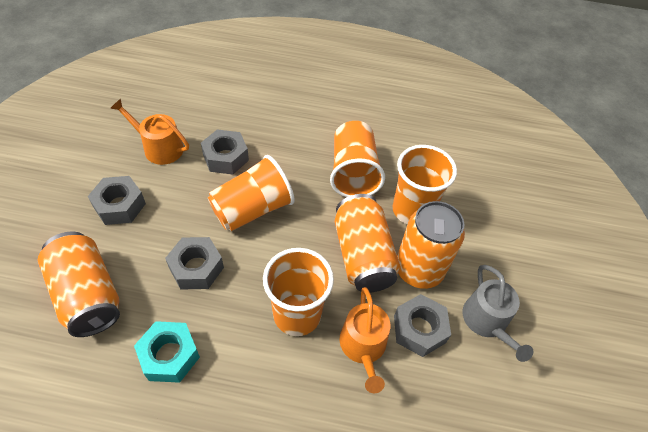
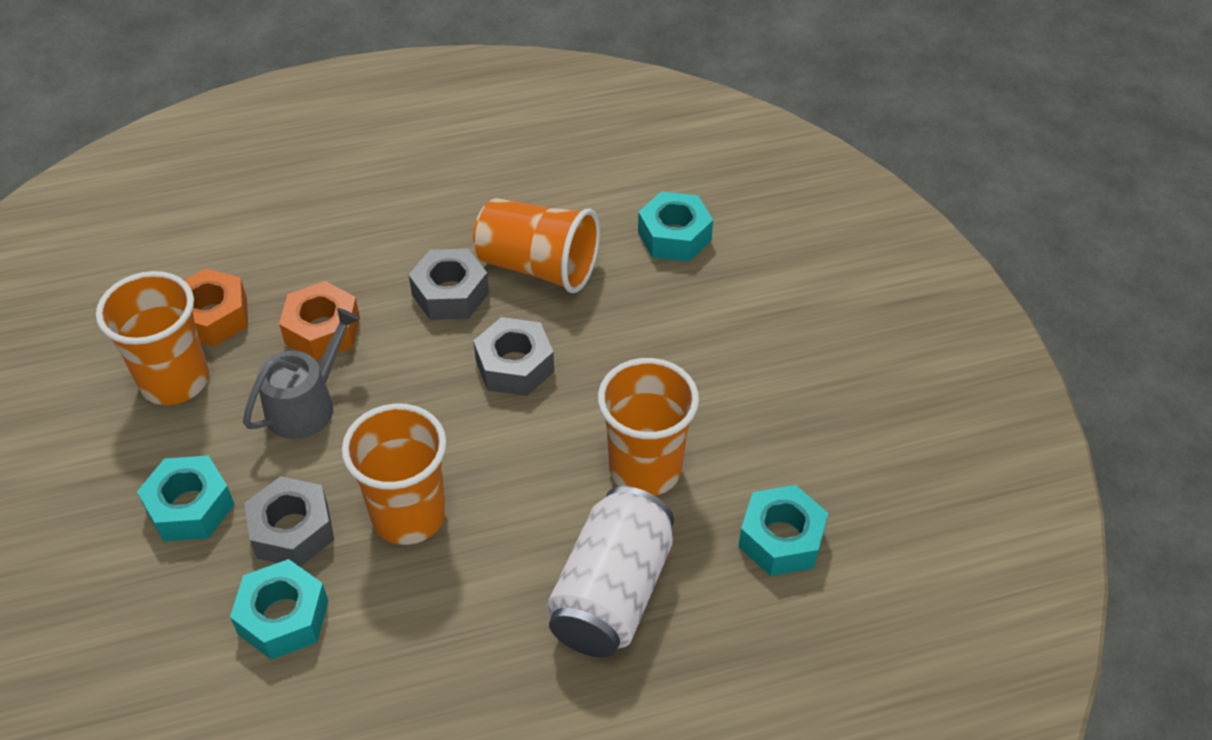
grey nut: [88,176,146,225] [165,237,224,290] [201,130,249,174] [394,294,451,357] = 4 -> [244,476,334,567] [409,249,489,320] [473,317,554,396] = 3
orange can: [38,232,120,337] [335,194,400,292] [397,201,465,289] = 3 -> none = 0
orange nut: none = 0 -> [184,268,248,346] [279,281,360,361] = 2
orange watering can: [110,99,189,165] [339,287,390,393] = 2 -> none = 0
turquoise nut: [134,321,200,383] = 1 -> [137,456,235,541] [230,559,328,660] [638,191,713,262] [738,485,828,576] = 4
white can: none = 0 -> [547,486,674,658] = 1

